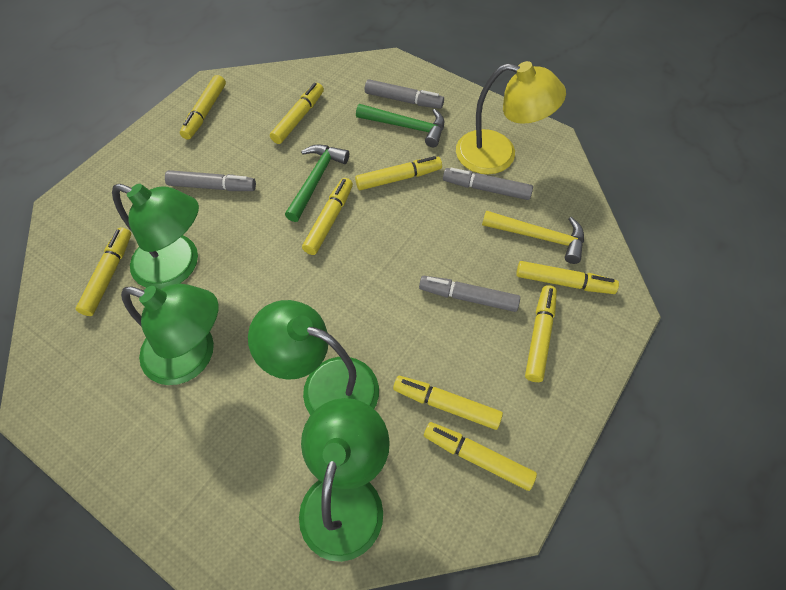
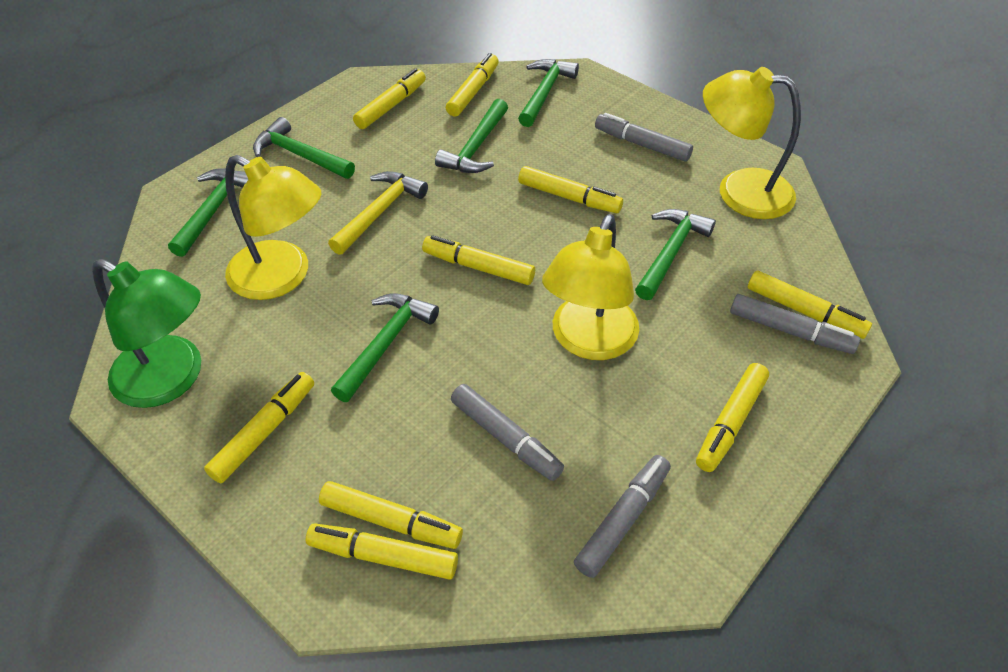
green hammer: [285,144,349,222] [356,104,444,147] = 2 -> [168,169,248,257] [253,117,355,179] [331,293,439,402] [435,99,508,173] [518,59,579,127] [635,209,716,300] = 6
green lamp: [112,184,199,290] [121,284,218,385] [248,300,379,415] [299,398,390,562] = 4 -> [92,259,201,408] = 1
yellow lamp: [456,61,566,174] = 1 -> [225,155,321,300] [542,214,639,360] [703,67,801,219] = 3

